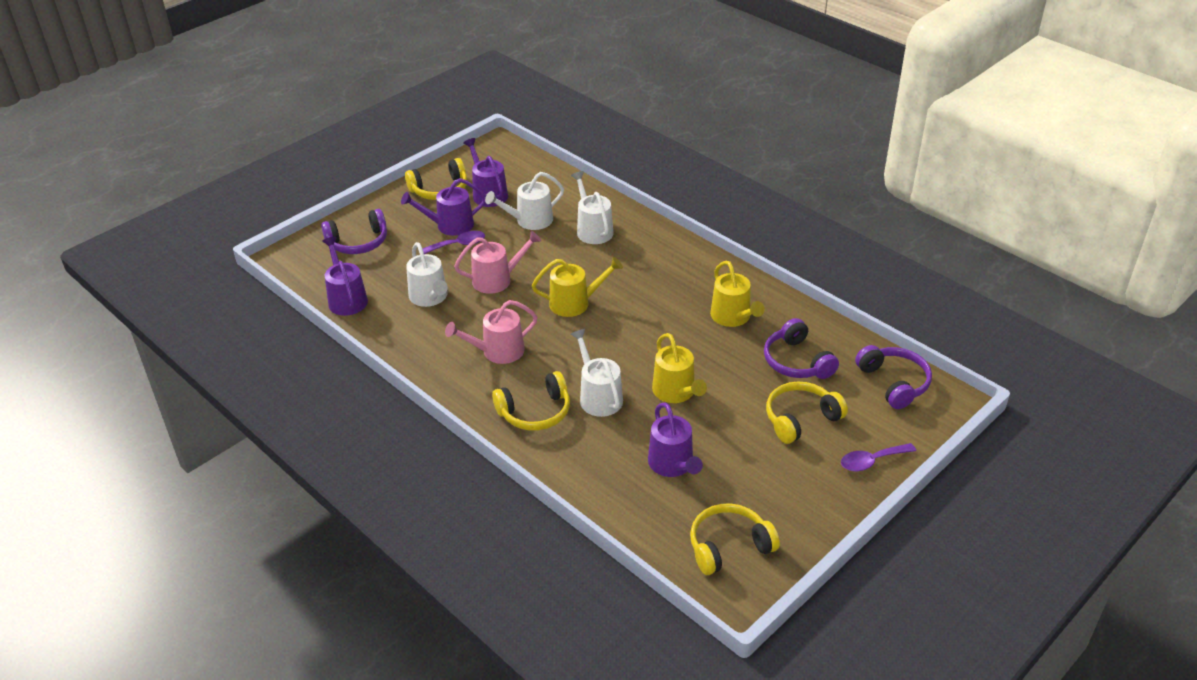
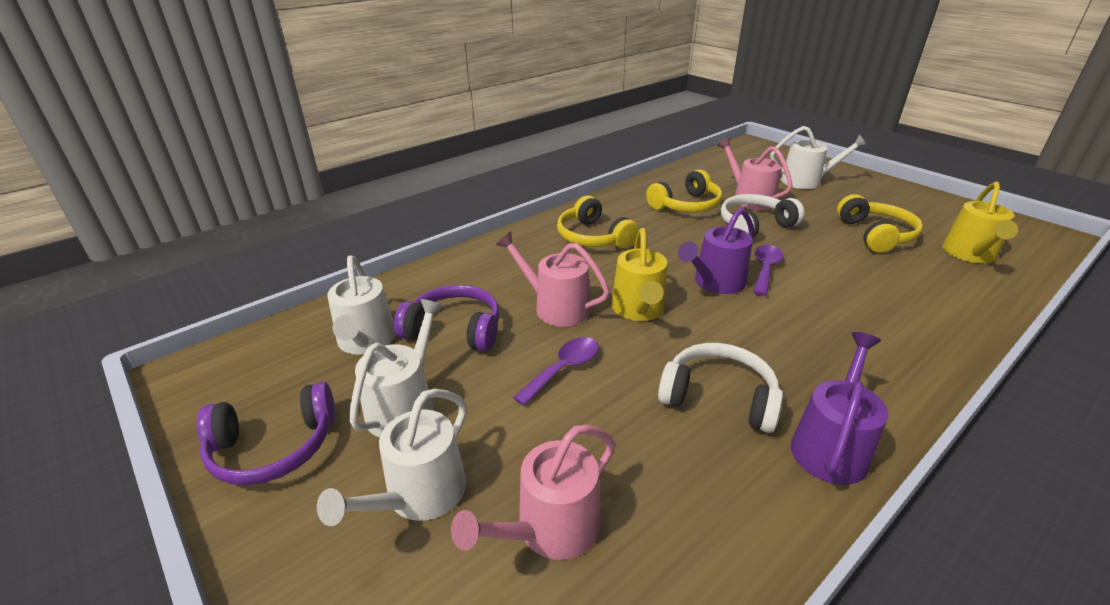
pink watering can: [445,300,537,364] [454,231,541,294] = 2 -> [451,425,615,560] [496,232,610,327] [717,137,792,210] = 3
purple headphones: [321,209,387,254] [764,318,839,379] [855,345,932,409] = 3 -> [197,382,335,485] [394,285,500,352] = 2
purple watering can: [322,237,368,316] [401,178,486,236] [463,138,508,207] [648,403,703,477] = 4 -> [678,208,754,294] [791,332,888,485] = 2
white headphones: none = 0 -> [658,343,783,433] [721,194,805,237] = 2
yellow headphones: [405,158,467,200] [492,371,570,431] [690,504,780,575] [766,381,848,444] = 4 -> [557,196,639,249] [646,170,723,213] [837,194,923,253] = 3
yellow watering can: [532,257,623,317] [652,333,707,403] [710,261,765,327] = 3 -> [611,228,667,321] [942,182,1018,263] = 2

